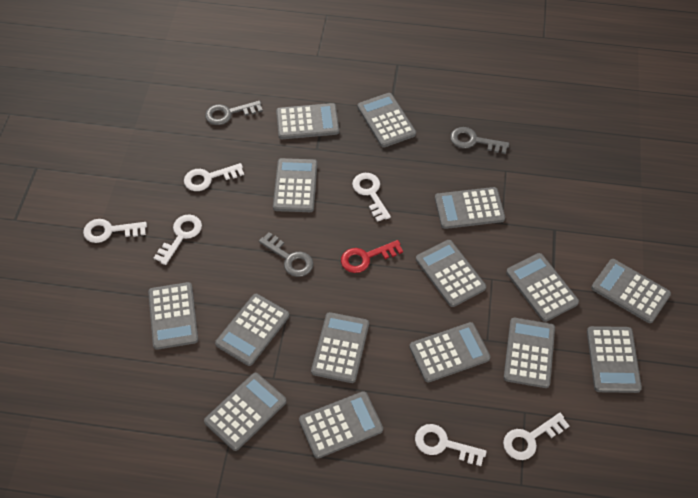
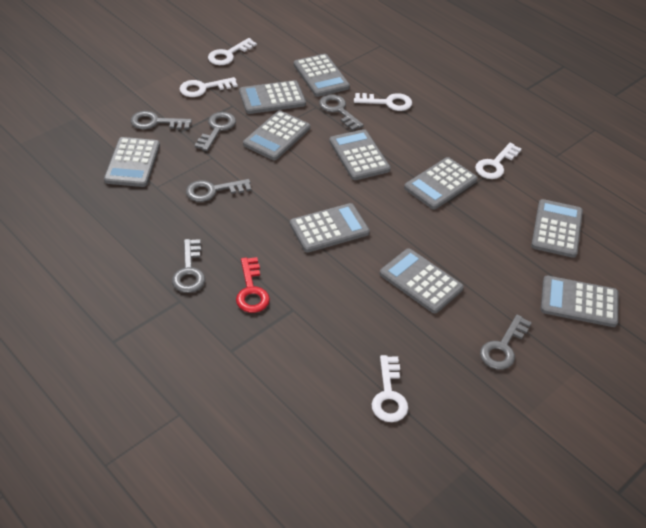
grey calculator: [148,282,198,350] [204,373,287,451] [215,294,289,366] [273,158,317,212] [276,103,339,139] [299,391,383,459] [311,312,369,383] [357,93,416,147] [409,322,490,382] [416,240,486,307] [435,187,505,229] [504,318,555,388] [506,253,579,322] [587,326,642,393] [591,259,671,323] = 15 -> [104,137,160,187] [239,80,306,114] [243,110,310,160] [290,203,370,253] [294,54,350,97] [329,129,391,180] [380,248,464,313] [404,157,478,210] [531,199,583,258] [540,276,618,327] = 10
grey key: [205,100,263,125] [259,232,313,277] [450,127,509,154] = 3 -> [131,111,192,130] [172,239,205,293] [186,179,252,202] [195,112,236,151] [319,94,364,131] [480,315,532,370] = 6
white key: [83,219,147,243] [154,214,202,265] [184,163,244,191] [352,173,391,222] [415,424,487,466] [503,413,569,460] = 6 -> [179,77,238,97] [208,38,257,65] [354,93,412,111] [372,355,408,422] [475,143,522,179] = 5

